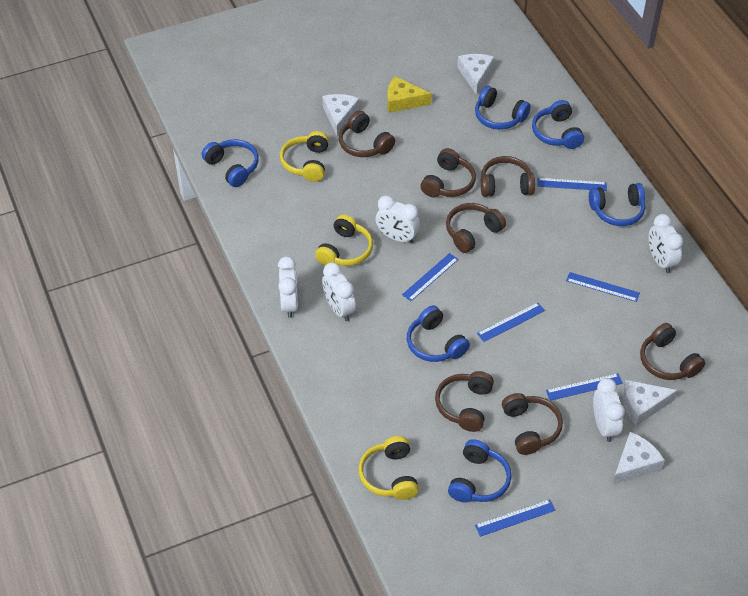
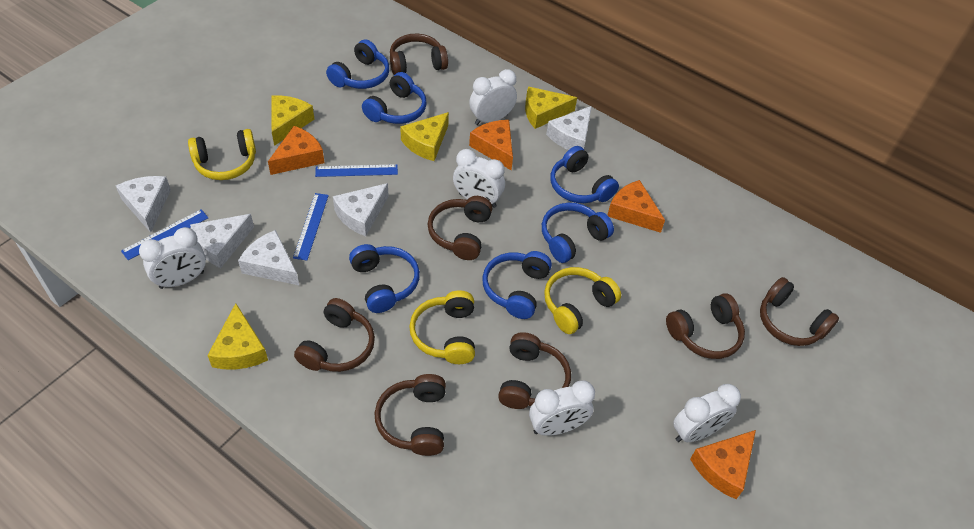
blue ruler: [402,253,458,301] [475,499,556,537] [477,303,545,342] [537,178,607,191] [546,373,623,401] [566,272,640,302] = 6 -> [121,209,208,260] [293,193,329,260] [315,164,398,177] = 3
orange cheese: none = 0 -> [268,126,324,175] [469,120,513,170] [608,180,665,233] [690,430,756,499] = 4
white cheese: [322,94,360,136] [457,54,494,95] [613,432,665,484] [622,380,678,426] = 4 -> [116,176,171,233] [190,214,254,268] [238,230,299,285] [333,183,389,236] [546,106,592,150] = 5
yellow cheese: [387,76,432,113] = 1 -> [207,303,268,370] [272,95,315,146] [400,112,449,161] [525,87,577,129] = 4

